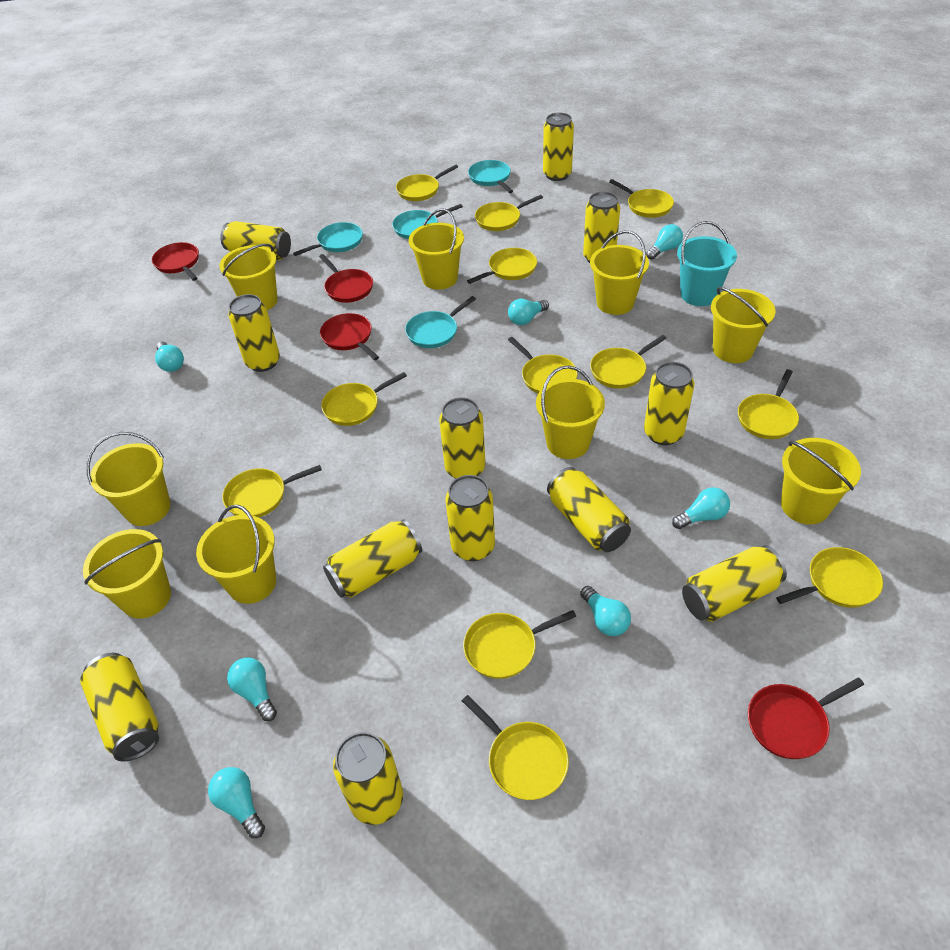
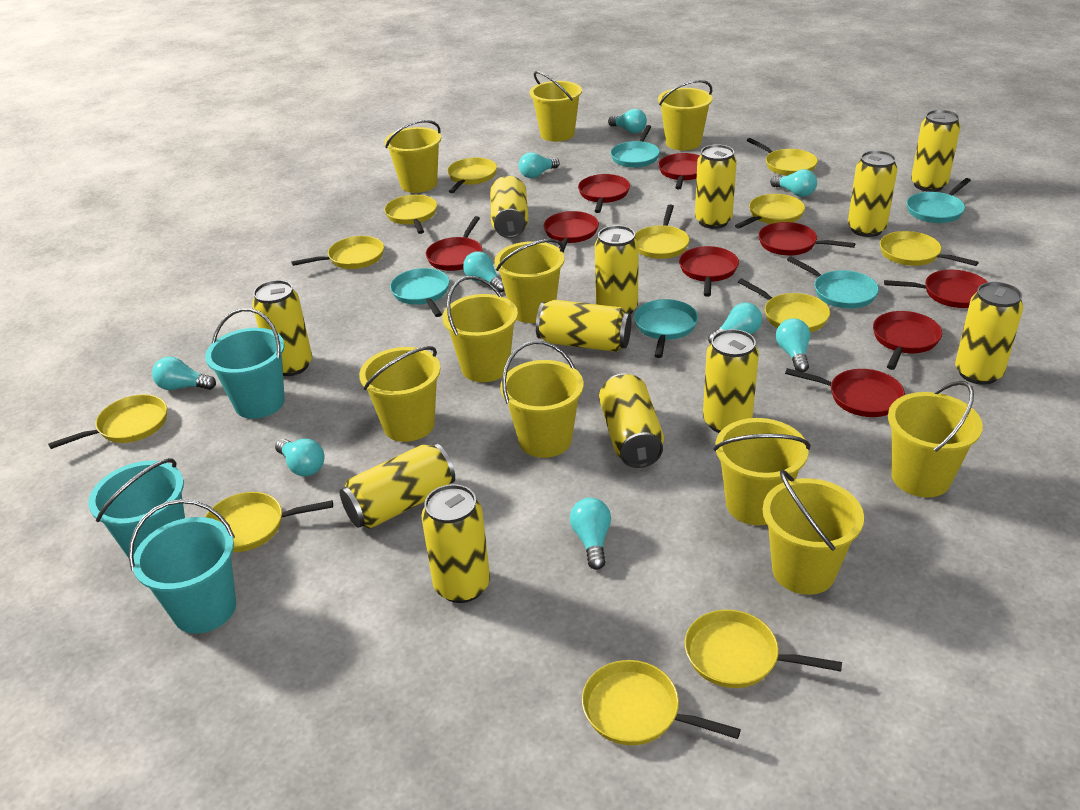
red pan: [152,242,199,281] [319,254,373,303] [320,313,379,360] [748,677,864,759] = 4 -> [426,216,482,271] [544,211,599,252] [578,174,630,213] [658,153,700,189] [679,246,739,297] [758,222,855,256] [785,368,905,417] [873,311,942,370] [884,270,988,308] = 9
turquoise bucket: [677,221,737,306] = 1 -> [88,458,185,558] [129,499,236,634] [205,308,285,419] = 3
turquoise light bulb: [155,342,184,372] [208,767,265,838] [227,658,277,721] [508,299,549,325] [580,586,631,636] [646,224,683,260] [672,487,730,529] = 7 -> [152,357,216,390] [275,439,324,476] [463,251,505,293] [519,152,559,178] [570,498,611,570] [608,109,647,133] [708,303,762,343] [770,169,817,197] [776,318,810,372] = 9
turquoise pan: [293,222,363,256] [392,204,463,239] [405,296,476,348] [468,160,513,193] = 4 -> [390,268,449,317] [610,125,660,168] [634,299,698,358] [787,256,879,309] [906,178,971,223] = 5
yellow bucket: [83,529,171,619] [86,432,171,526] [196,505,276,604] [220,244,278,310] [409,208,464,290] [536,366,605,459] [590,231,649,315] [711,287,776,363] [781,438,861,524] = 9 -> [359,346,440,442] [385,120,441,193] [442,276,518,382] [495,239,565,323] [500,341,583,458] [529,71,582,142] [658,80,713,150] [713,418,810,525] [763,470,864,595] [888,381,983,497] = 10

